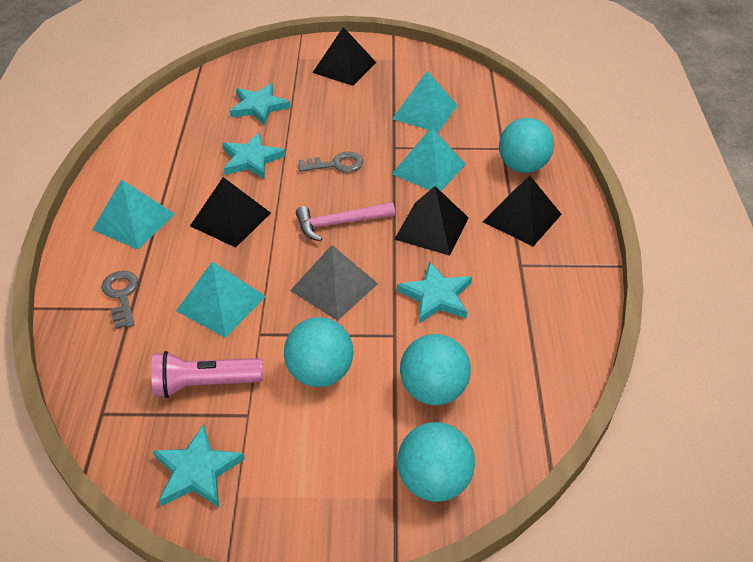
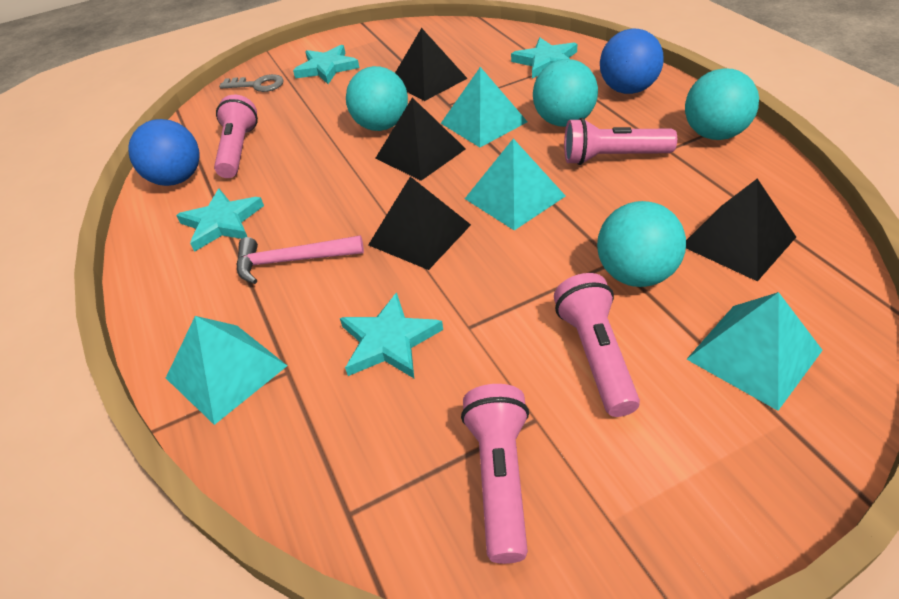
blue ball: none = 0 -> [128,119,200,186] [600,29,664,94] = 2
grey key: [101,271,138,329] [298,152,363,173] = 2 -> [219,74,284,92] = 1
grey pyramid: [290,245,378,321] = 1 -> none = 0
pink flashlight: [151,351,263,398] = 1 -> [214,95,258,178] [461,384,529,564] [554,273,640,417] [564,118,677,165] = 4

